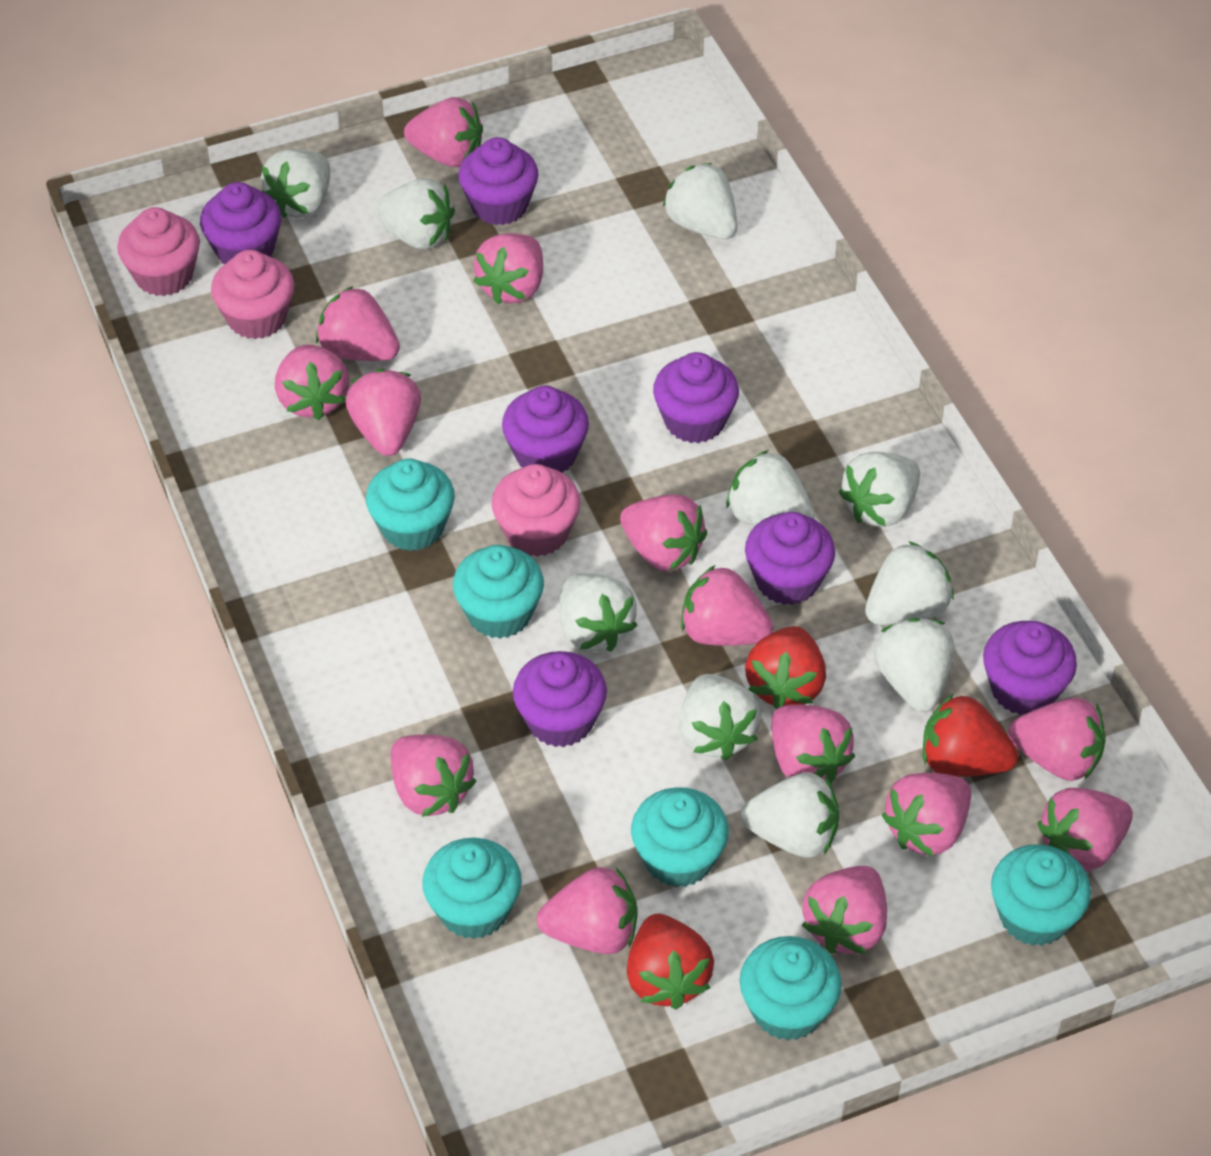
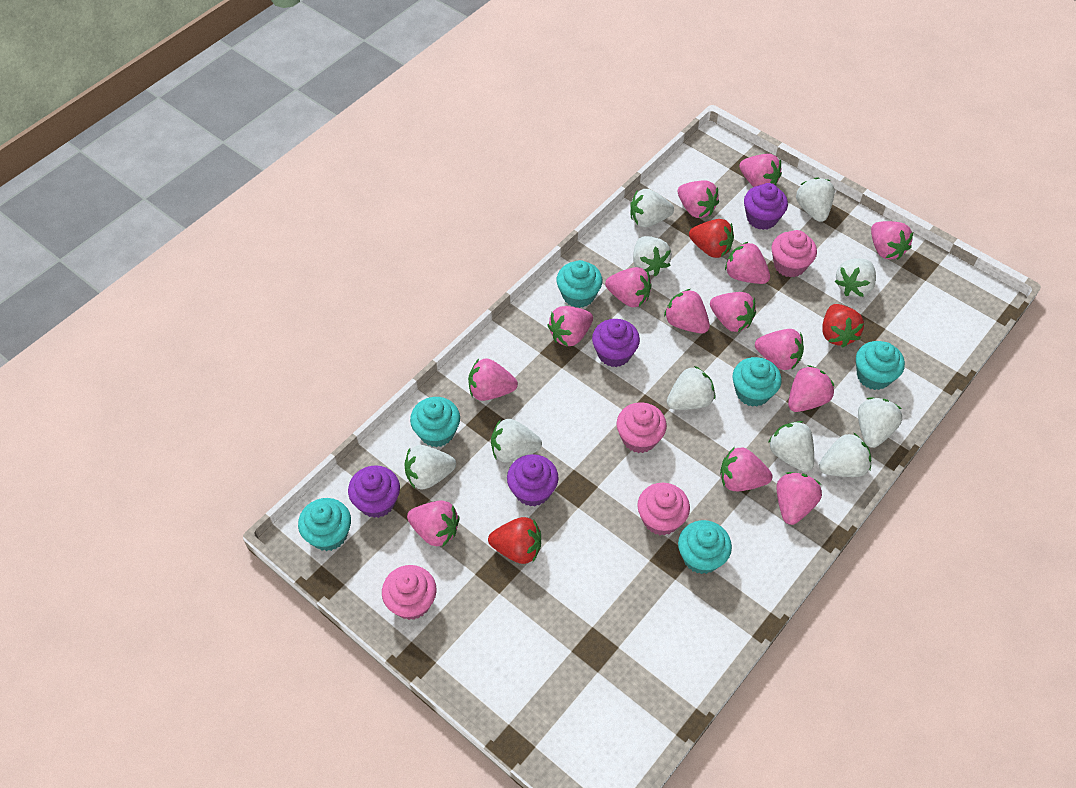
pink cupcake: [117,207,200,296] [211,250,295,339] [492,464,581,557] = 3 -> [382,565,437,620] [616,402,667,453] [637,483,690,535] [771,230,817,277] = 4
purple cupcake: [200,182,282,264] [458,137,539,225] [502,386,589,473] [513,651,607,747] [653,352,739,443] [745,512,835,605] [983,621,1077,715] = 7 -> [348,465,400,518] [507,454,559,506] [592,319,640,367] [744,183,788,230] = 4

